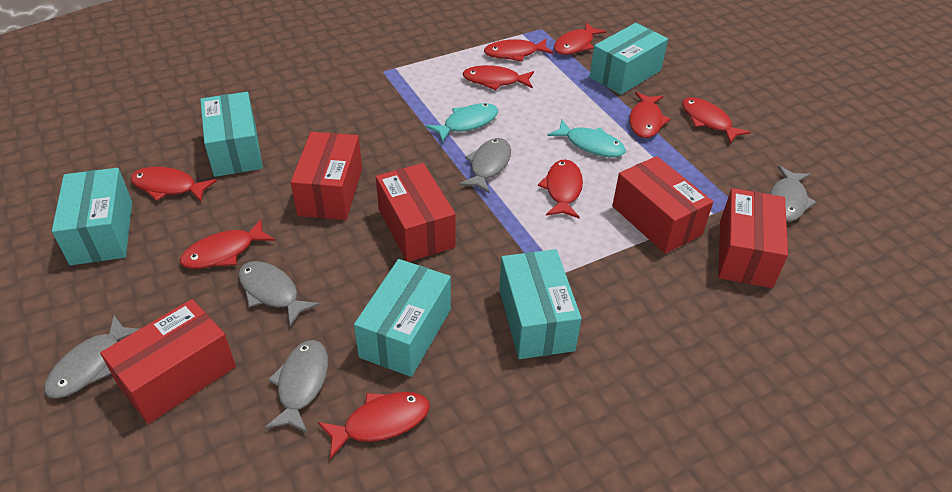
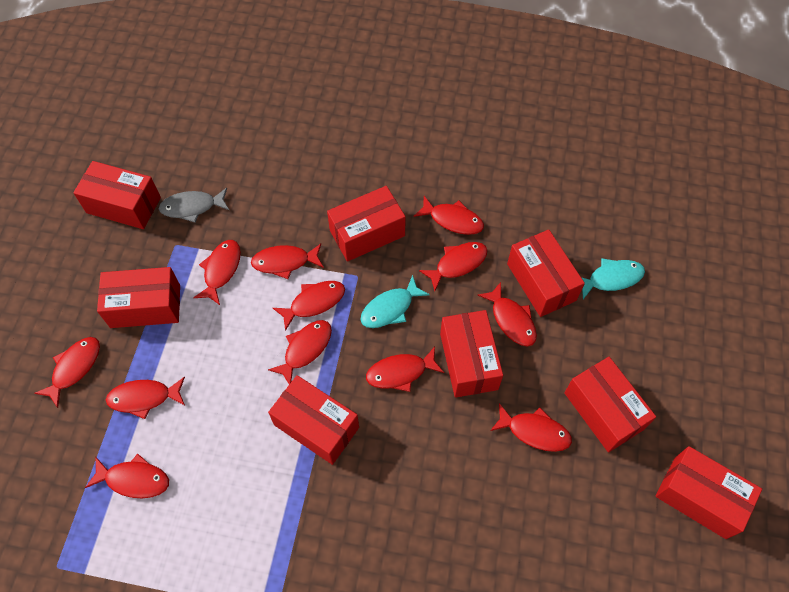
grey fish: [44,315,139,399] [238,261,320,326] [265,340,328,433] [459,138,511,193] [770,166,816,222] = 5 -> [159,188,229,222] = 1
red box: [100,299,236,424] [291,132,362,220] [376,163,456,262] [612,156,713,254] [718,188,788,288] = 5 -> [73,161,161,229] [97,267,180,328] [268,375,359,465] [327,186,406,262] [440,310,503,398] [507,230,585,317] [564,357,656,452] [655,446,762,539] = 8
red fish: [130,167,217,202] [180,219,275,269] [318,392,430,459] [462,65,534,90] [484,39,553,61] [538,159,583,218] [554,22,607,55] [629,92,670,138] [682,97,751,144] = 9 -> [34,337,100,408] [85,454,169,498] [106,377,185,419] [193,240,241,305] [251,244,324,279] [268,320,332,384] [273,281,345,331] [366,347,444,392] [414,196,484,235] [419,242,488,291] [478,282,537,347] [490,403,572,452] = 12
turquoise box: [52,168,132,265] [200,92,263,177] [354,259,451,377] [499,249,582,359] [590,23,668,95] = 5 -> none = 0

